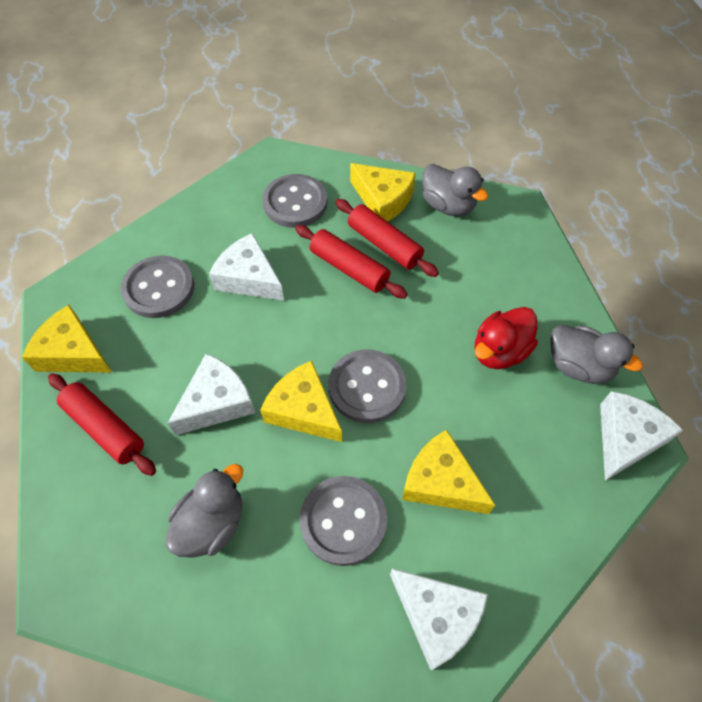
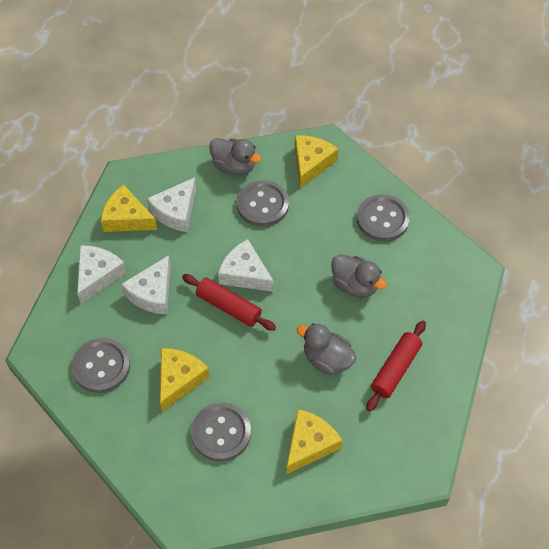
red duck: [474,307,538,369] = 1 -> none = 0
red rolling pin: [48,373,156,476] [295,225,408,299] [336,199,439,277] = 3 -> [182,274,276,331] [366,320,426,411] = 2

